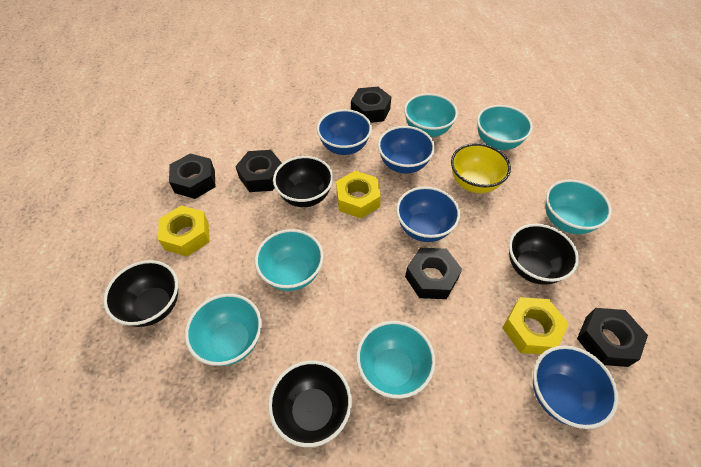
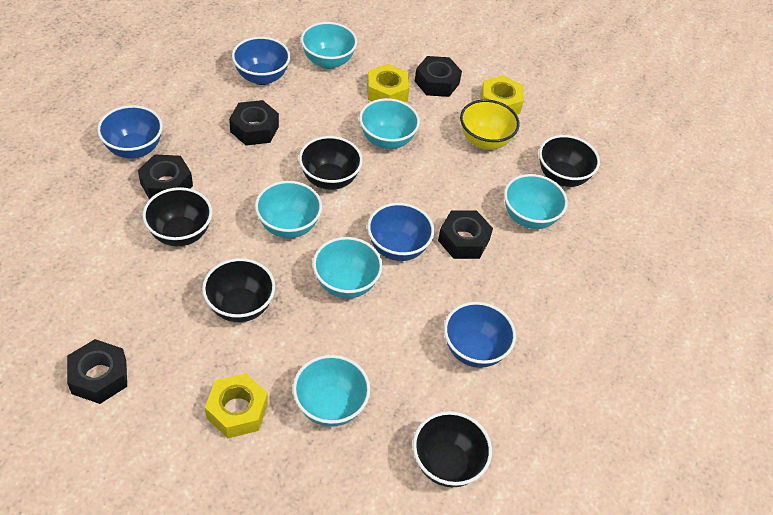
black bowl: [103,260,178,327] [268,361,352,447] [273,156,333,207] [509,224,579,285] = 4 -> [143,187,212,246] [202,258,275,322] [299,136,363,190] [413,411,492,487] [539,135,600,187] = 5

